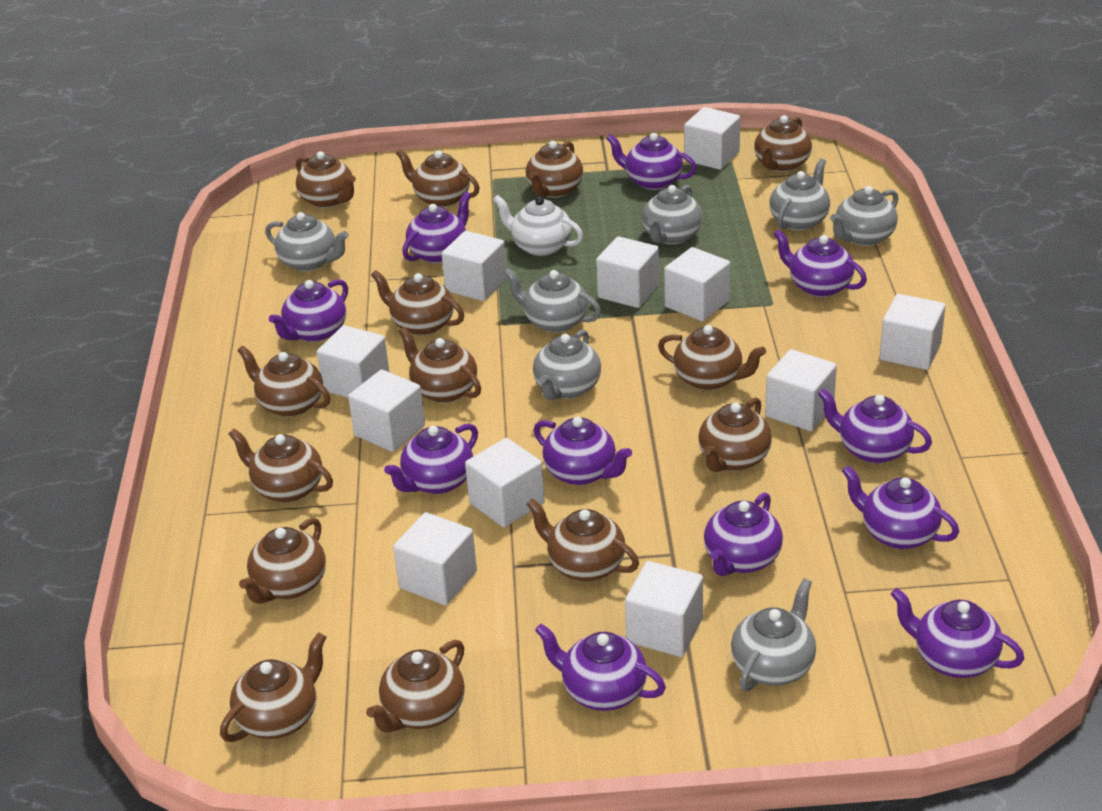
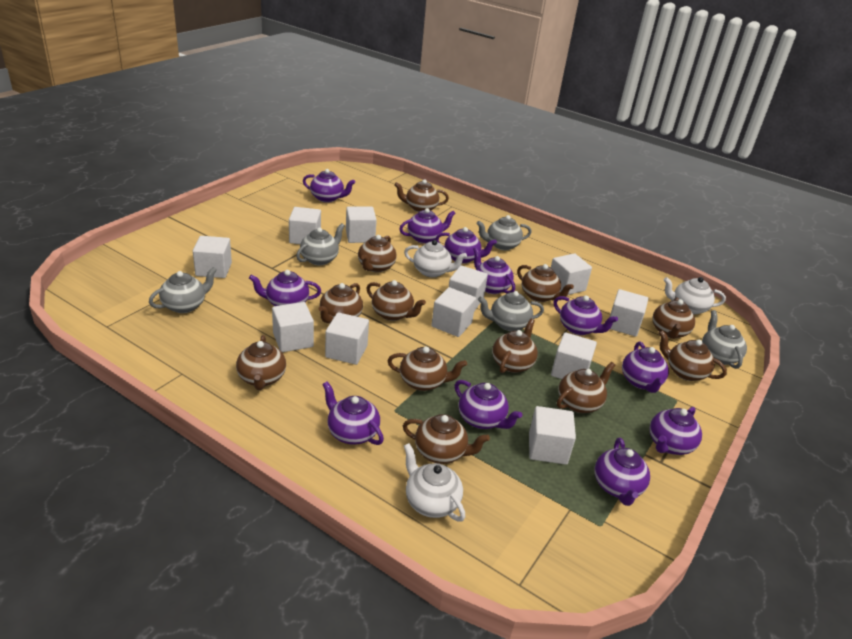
brown teapot: [220,632,326,742] [228,428,333,503] [237,346,330,417] [239,518,326,604] [296,151,356,208] [366,640,465,733] [371,270,464,336] [396,149,480,207] [398,327,481,403] [526,141,583,198] [526,498,639,581] [658,325,766,390] [698,397,772,472] [754,115,812,172] = 14 -> [236,335,286,390] [318,283,363,323] [358,235,397,272] [366,280,426,321] [388,346,467,391] [394,179,449,212] [403,414,490,464] [492,318,538,373] [517,264,574,302] [557,362,615,413] [652,297,695,339] [659,330,727,381] = 12
grey teapot: [265,212,349,272] [504,268,601,333] [533,329,601,400] [642,185,703,244] [731,578,816,691] [769,158,830,230] [830,186,898,246] = 7 -> [149,267,217,313] [296,223,345,265] [476,215,532,250] [478,291,544,331] [702,310,747,369] = 5
white teapot: [493,195,583,256] = 1 -> [404,240,467,278] [404,443,465,522] [664,277,726,315] = 3

